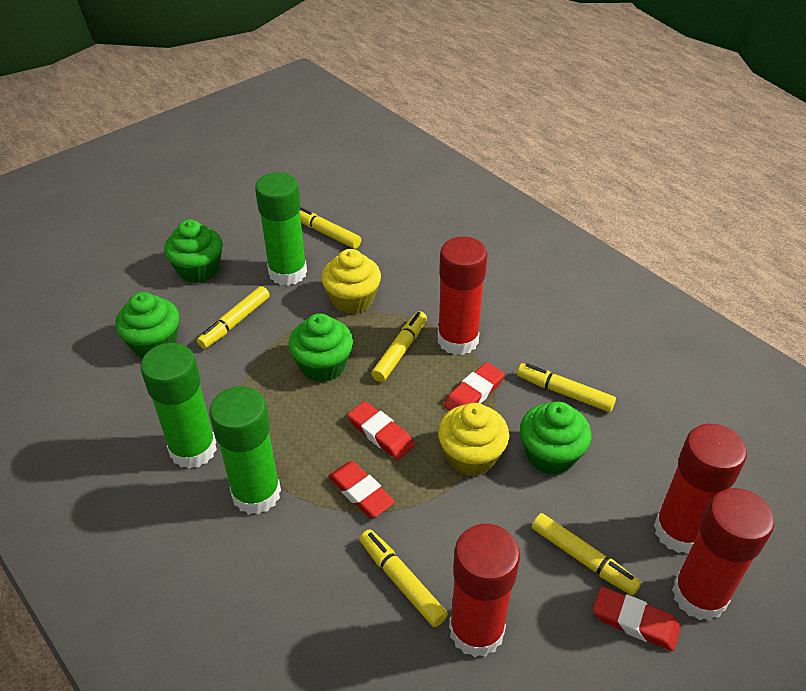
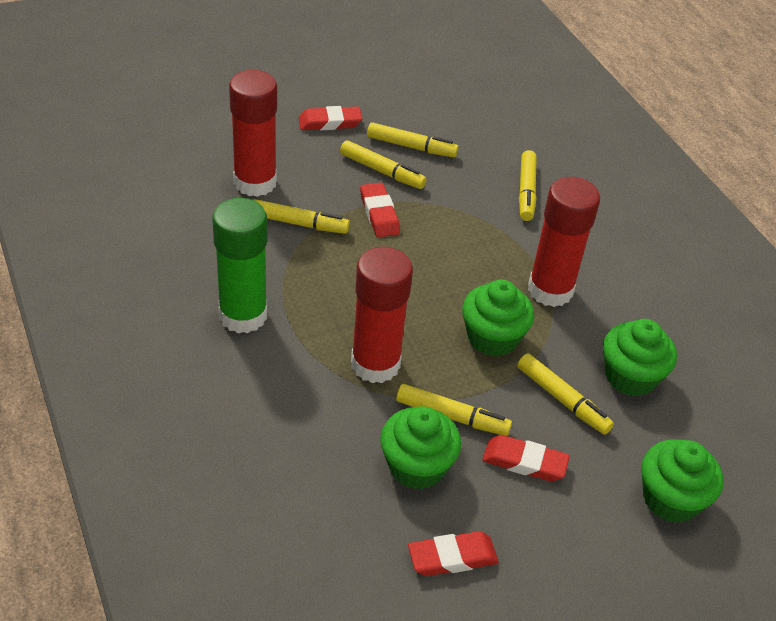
green glue stick: [140,343,217,469] [209,386,281,514] [255,172,307,286] = 3 -> [212,198,267,333] = 1
red glue stick: [438,237,488,355] [449,524,520,657] [654,424,747,554] [672,488,774,621] = 4 -> [229,70,277,197] [351,247,413,383] [528,177,600,307] = 3
yellow cupcake: [321,249,381,314] [438,403,509,476] = 2 -> none = 0

